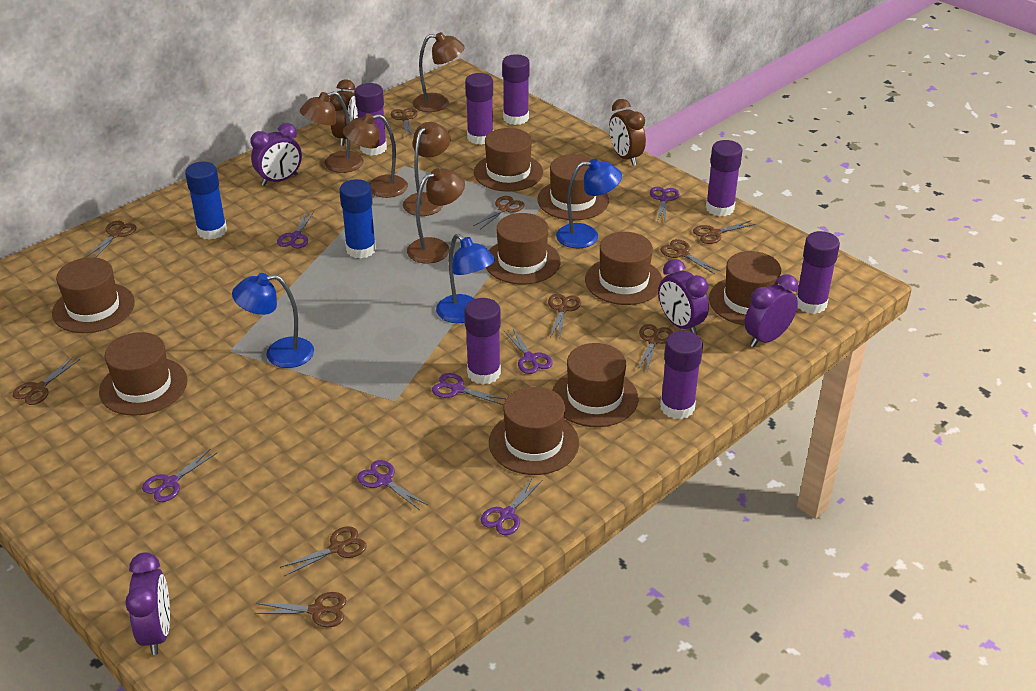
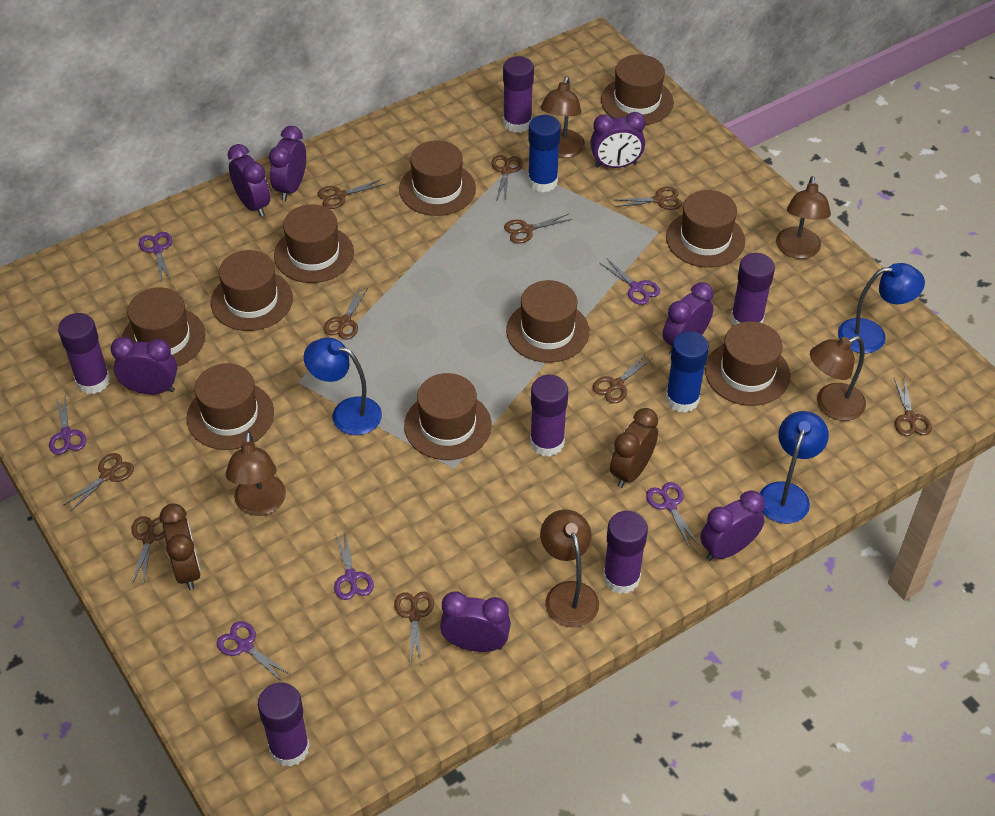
brown hat: [52,257,135,333] [99,332,187,416] [474,128,543,192] [486,213,561,285] [489,386,579,475] [537,154,609,220] [552,343,638,427] [585,232,663,305] [709,251,781,326] = 9 -> [122,287,206,367] [187,363,274,450] [211,250,293,331] [274,204,354,283] [399,140,476,216] [404,373,491,460] [506,280,589,363] [601,55,674,125] [666,190,745,268] [705,321,790,406] = 10
purple clock: [125,552,170,655] [250,123,302,186] [658,259,709,334] [744,274,798,347] = 4 -> [111,337,177,394] [228,144,270,217] [269,126,306,201] [440,592,511,652] [590,112,645,168] [663,282,714,355] [700,490,765,561] = 7
purple glue stick: [355,83,387,155] [465,73,494,145] [465,298,501,385] [502,54,530,125] [660,331,703,419] [706,140,742,216] [796,231,840,314] = 7 -> [58,313,110,394] [258,683,310,767] [503,56,534,133] [530,375,568,457] [603,511,648,594] [730,253,775,325] = 6
purple scissors: [142,449,217,502] [277,212,314,249] [357,460,428,510] [432,373,506,405] [481,478,543,535] [504,327,553,374] [650,187,679,221] = 7 -> [49,396,86,455] [139,232,172,283] [217,621,291,682] [334,530,374,600] [600,258,660,305] [646,482,699,548] = 6

